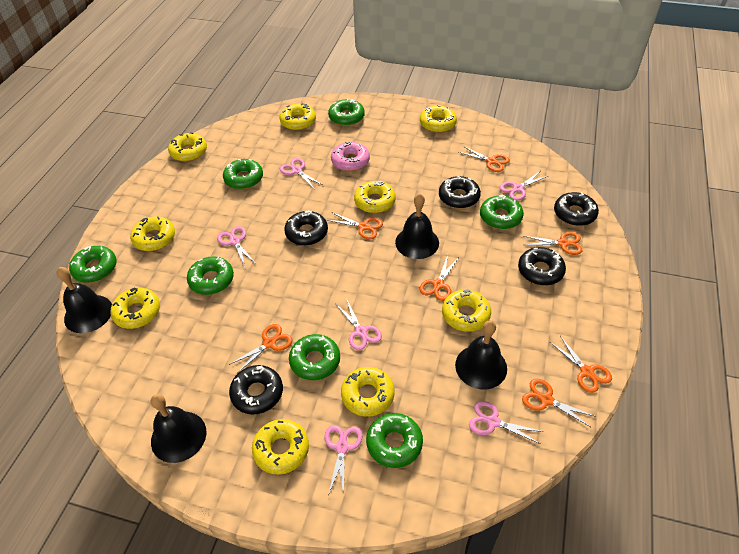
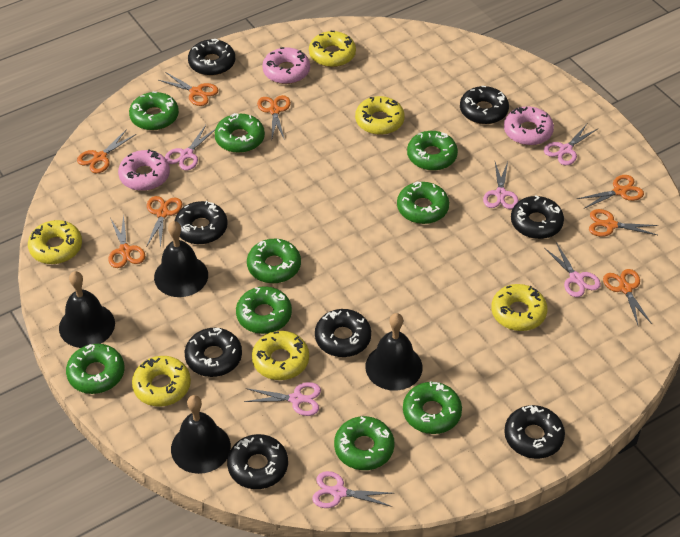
black donut: [229,365,283,415] [284,210,328,246] [439,176,481,208] [518,247,566,285] [554,192,599,226] = 5 -> [175,201,227,244] [185,327,242,377] [188,39,235,76] [227,434,288,489] [315,309,371,357] [460,86,509,124] [504,405,565,459] [511,195,564,239] = 8
green donut: [69,246,117,283] [187,256,234,295] [223,159,263,189] [289,334,340,380] [328,98,365,126] [366,413,423,468] [480,195,524,229] = 7 -> [66,344,124,394] [129,92,179,130] [215,113,265,153] [236,286,292,334] [247,239,301,283] [334,416,395,470] [397,182,449,224] [403,382,462,434] [407,131,458,171] = 9
orange scissors: [229,324,293,373] [327,212,383,239] [419,255,458,301] [458,146,510,172] [522,379,596,427] [523,232,583,255] [550,336,612,393] = 7 -> [77,129,136,174] [108,214,145,268] [146,196,182,249] [159,72,218,106] [257,95,291,140] [577,175,644,209] [589,209,658,237] [603,269,652,325] = 8
pink donut: [331,141,370,171] = 1 -> [118,149,170,191] [262,47,310,84] [504,106,554,145] = 3
yellow donut: [110,288,160,329] [130,217,175,251] [168,132,207,162] [252,419,309,475] [279,103,316,130] [341,367,394,417] [354,181,396,213] [420,105,457,133] [442,289,491,332] = 9 -> [28,220,82,264] [132,356,191,407] [252,331,309,380] [309,31,356,67] [355,96,405,135] [491,284,548,331] = 6

